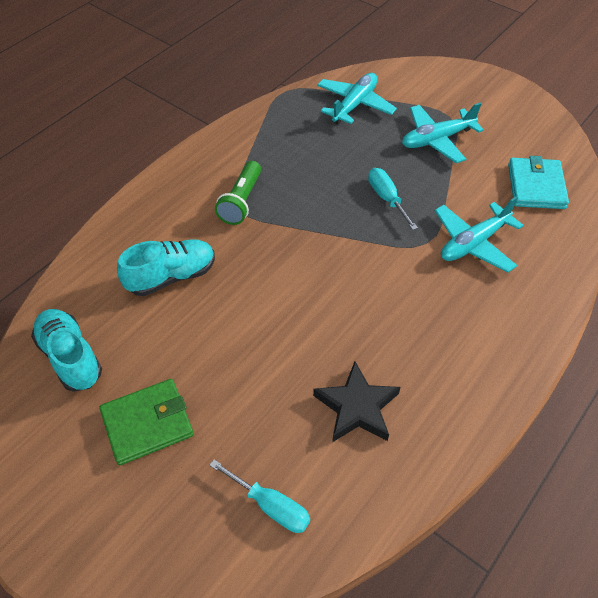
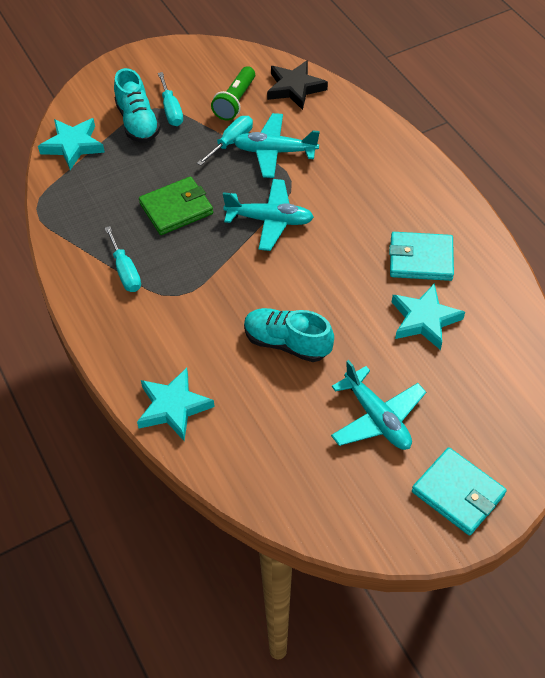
turquoise screwdriver: [209,459,310,533] [368,168,418,230] = 2 -> [105,226,141,292] [158,72,183,126] [197,116,253,166] = 3
turquoise star: none = 0 -> [38,118,105,170] [137,368,215,441] [392,283,465,350] = 3
turquoise wallet: [508,156,569,209] = 1 -> [389,232,454,281] [412,447,507,535] = 2

